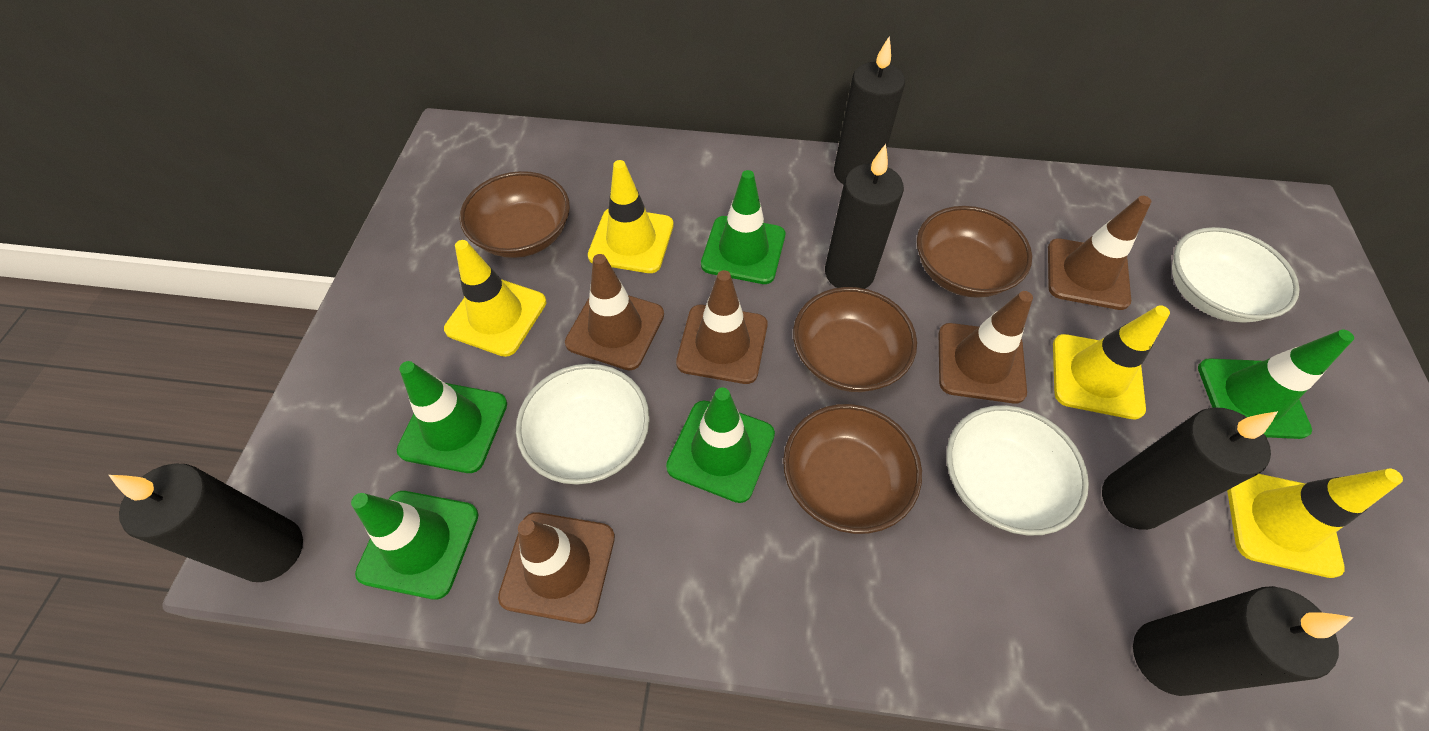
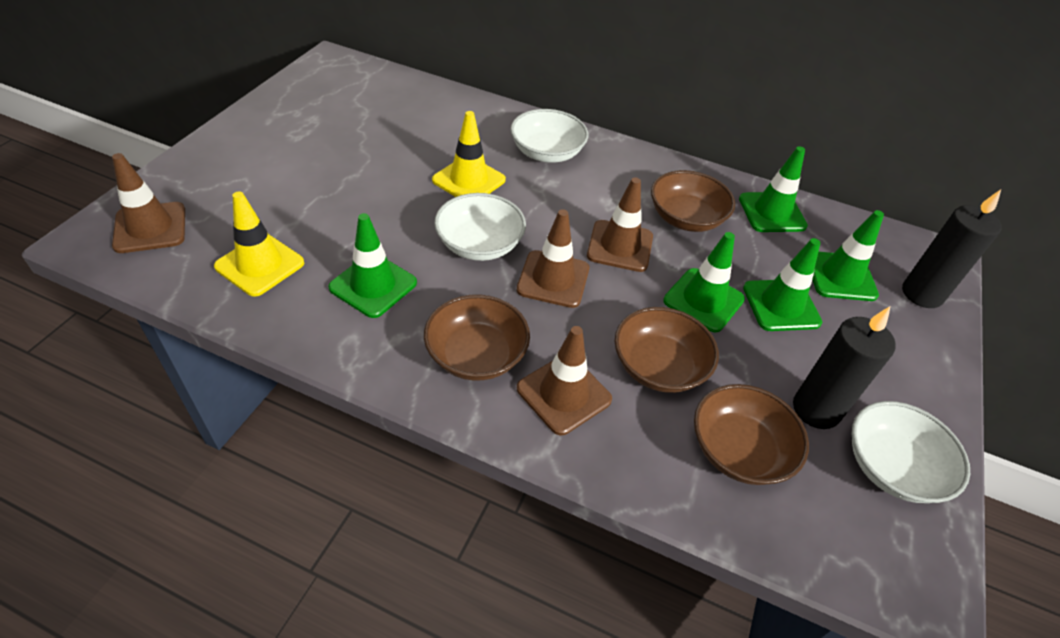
black candle: [109,464,303,582] [825,144,904,289] [834,36,905,185] [1102,408,1278,530] [1133,586,1353,696] = 5 -> [793,306,896,429] [902,190,1002,308] = 2
brown traffic cone: [498,512,615,624] [565,254,664,370] [676,270,768,384] [939,291,1033,404] [1048,196,1151,310] = 5 -> [112,153,185,253] [517,209,589,308] [517,326,612,435] [587,177,653,272] = 4
yellow traffic cone: [444,240,547,357] [588,160,674,273] [1053,305,1170,419] [1227,468,1403,578] = 4 -> [214,191,304,297] [432,111,506,197] = 2

